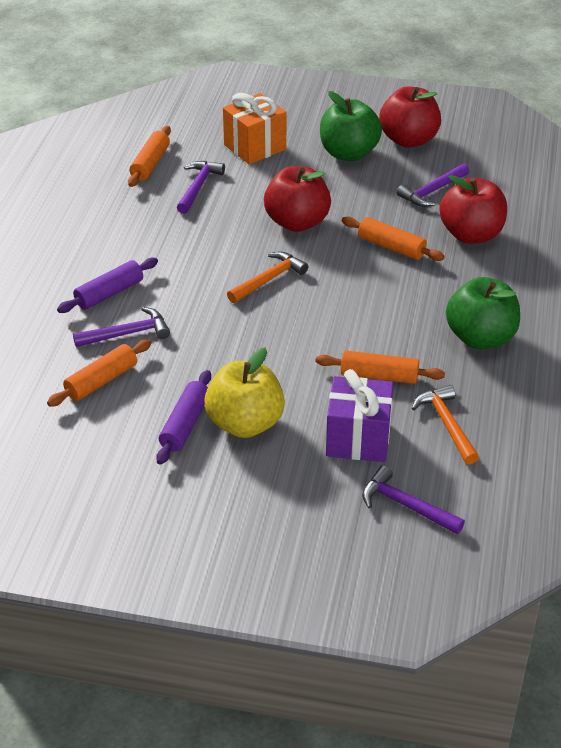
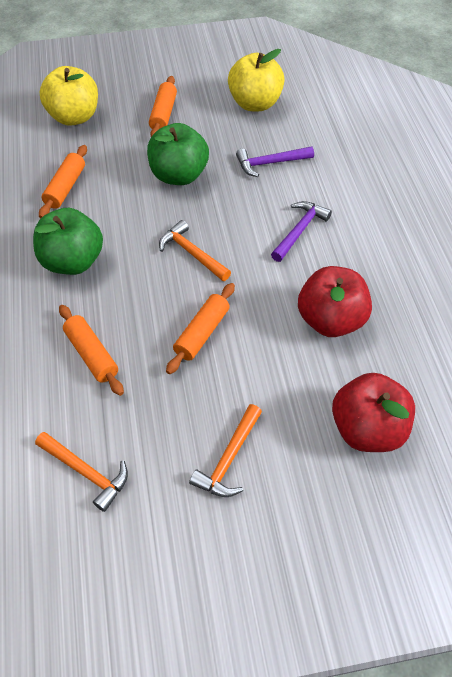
orange gift: [223,93,286,164] = 1 -> none = 0
orange hammer: [227,252,308,303] [412,385,479,465] = 2 -> [35,432,128,512] [159,220,231,281] [189,404,262,497] = 3
purple gift: [326,369,393,462] = 1 -> none = 0
purple hammer: [73,307,170,347] [177,161,225,214] [362,465,465,534] [396,163,470,207] = 4 -> [236,146,314,177] [271,201,332,262] = 2
purple rolling pin: [57,258,158,313] [156,370,211,465] = 2 -> none = 0
red apple: [264,166,331,232] [379,86,441,148] [439,175,507,244] = 3 -> [298,266,372,337] [332,373,415,452] = 2
yellow apple: [204,347,285,438] = 1 -> [40,66,98,126] [228,49,285,111] = 2

